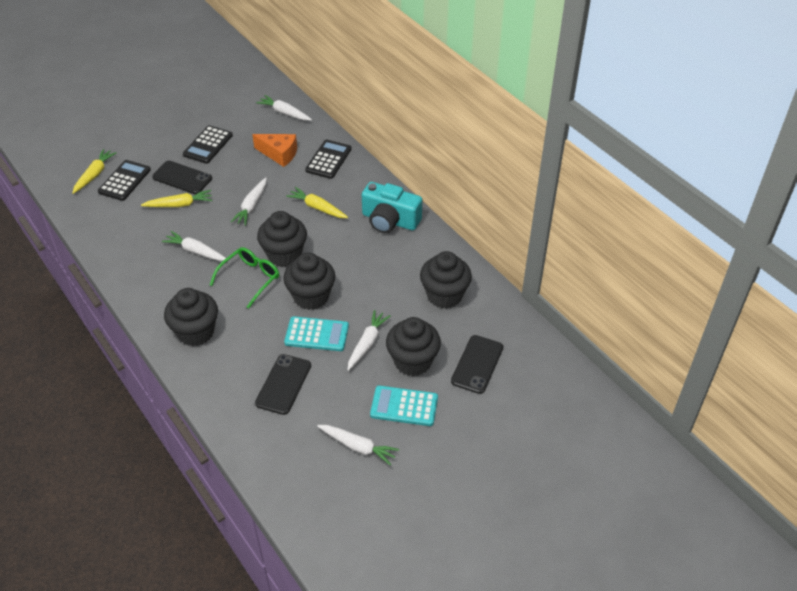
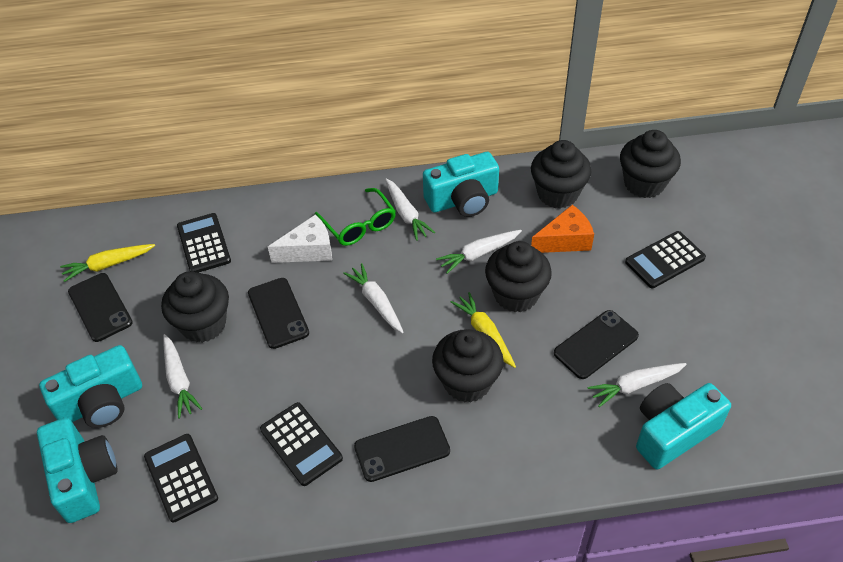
black calculator: [98,160,151,201] [183,125,233,164] [305,140,352,179] = 3 -> [144,434,218,523] [177,213,231,273] [260,402,343,486] [625,231,706,288] = 4
black phone: [152,161,212,194] [255,354,311,415] [451,335,503,394] = 3 -> [68,273,133,342] [248,278,309,349] [354,416,450,482] [554,310,639,379] = 4
turquoise calculator: [284,316,349,351] [370,385,438,426] = 2 -> none = 0
turquoise camera: [362,182,422,233] = 1 -> [37,417,117,523] [39,345,142,428] [423,152,499,217] [636,383,731,470] = 4
white cheese: none = 0 -> [268,214,332,263] = 1
yellow carrot: [72,149,117,194] [141,190,212,207] [286,187,348,218] = 3 -> [60,244,155,282] [451,292,516,368] = 2

